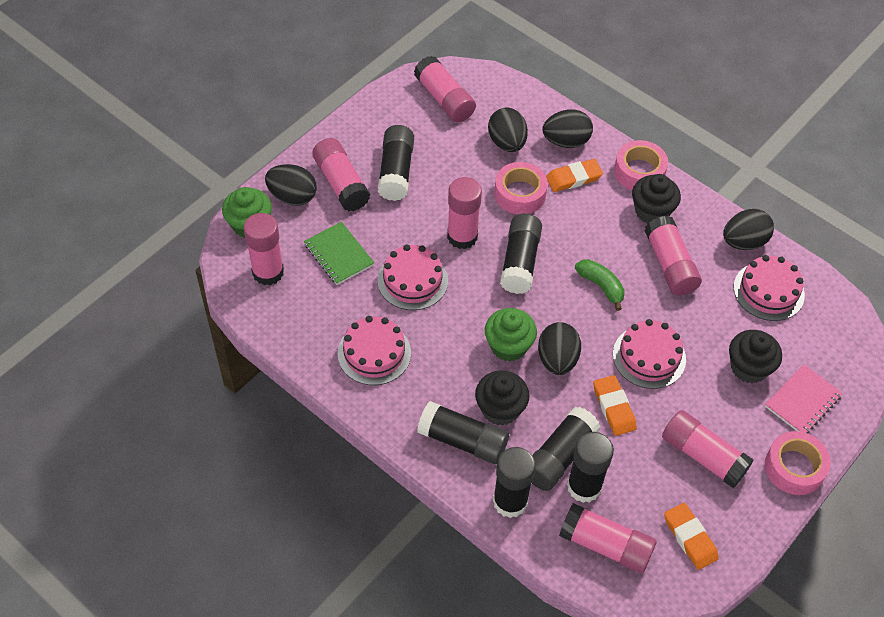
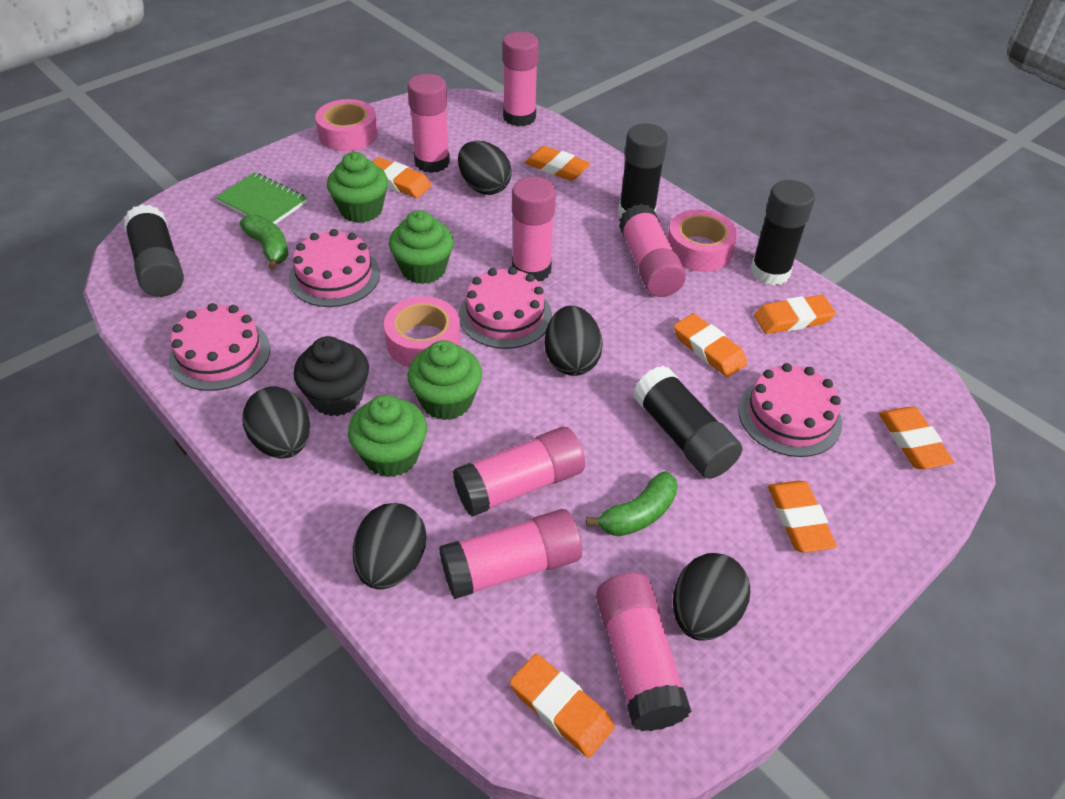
black cupcake: [475,370,530,426] [632,174,681,224] [729,330,782,383] = 3 -> [294,336,369,416] = 1
black glue stick: [378,125,414,201] [417,401,509,464] [493,447,536,518] [500,214,542,294] [531,407,600,491] [567,432,614,503] = 6 -> [124,204,184,297] [619,124,668,217] [633,366,742,479] [751,180,815,286] = 4
green banana: [575,259,625,311] = 1 -> [240,215,288,270] [586,471,678,536] = 2
green cupcake: [222,187,272,238] [485,308,537,362] = 2 -> [327,152,388,223] [348,395,427,477] [389,210,454,284] [408,340,482,420] = 4
orange eraser: [546,159,603,192] [593,375,637,436] [664,503,719,570] = 3 -> [372,157,431,198] [510,654,615,758] [525,146,591,181] [673,313,747,377] [754,295,836,334] [768,481,837,553] [879,407,954,469] = 7
pink notebook: [765,364,843,433] = 1 -> none = 0

